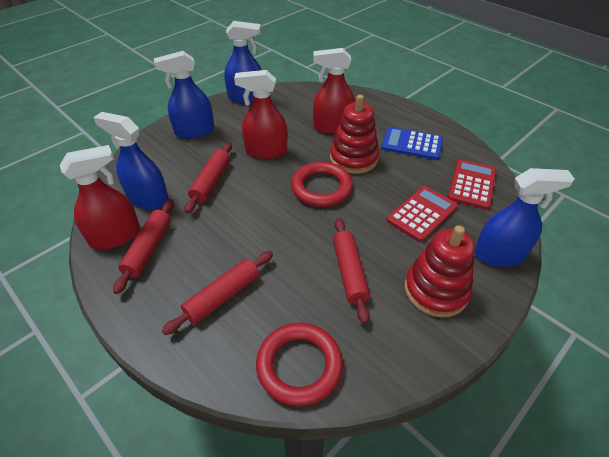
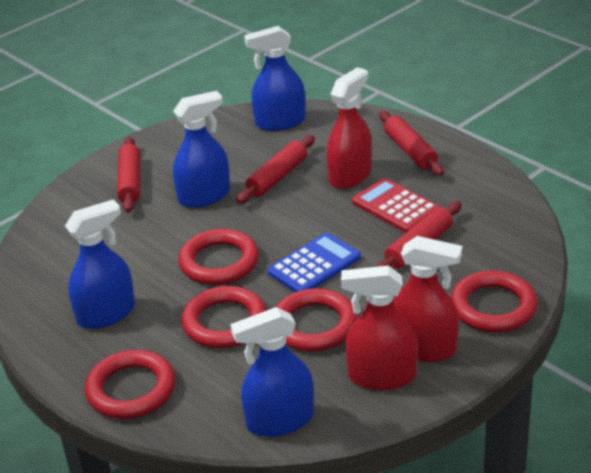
red calculator: [387,186,458,242] [447,159,496,210] = 2 -> [352,178,440,233] = 1
red ring: [256,323,343,406] [291,162,353,207] = 2 -> [85,350,176,419] [178,229,259,285] [181,286,267,348] [276,288,358,352] [451,270,538,332] = 5
red stacking toy: [330,95,379,174] [405,225,475,317] = 2 -> none = 0

